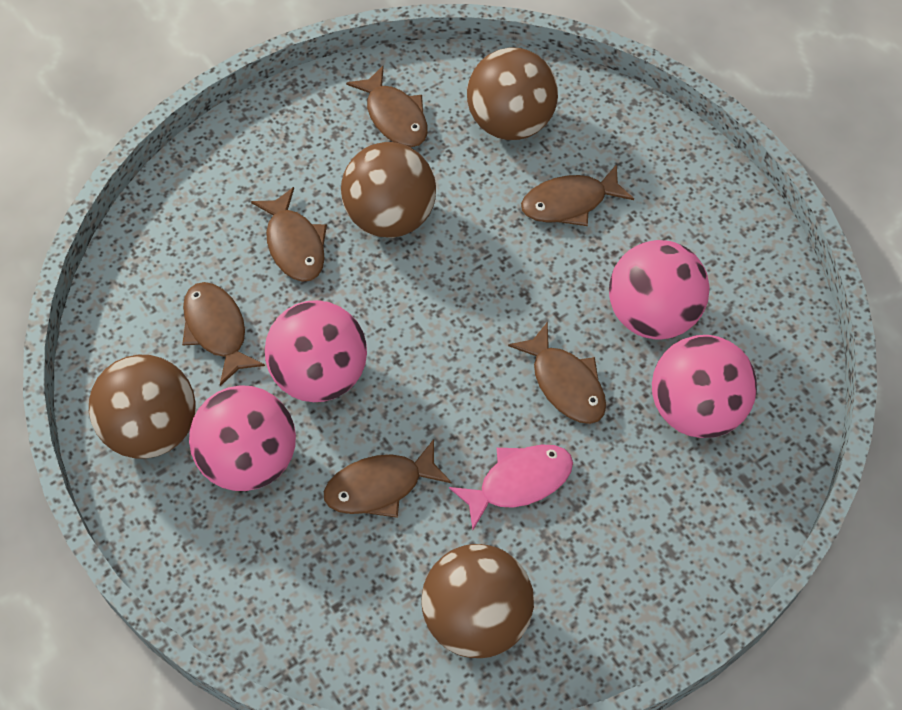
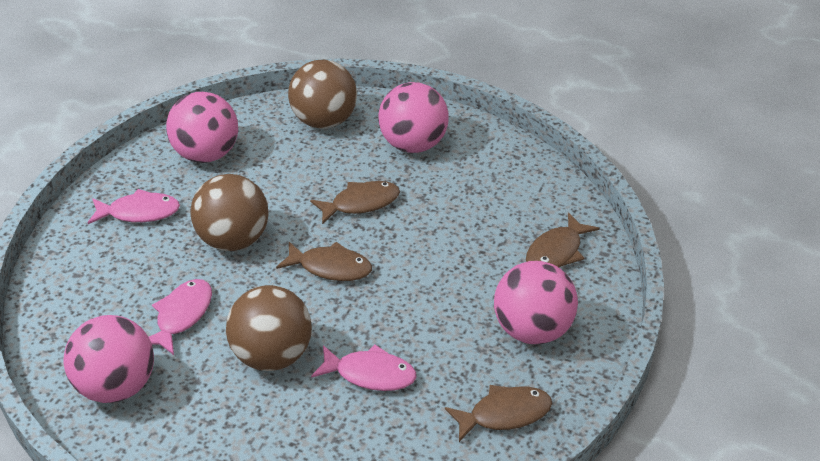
brown ball: [89,355,196,459] [341,142,436,238] [421,544,534,658] [467,48,558,140] = 4 -> [190,174,269,251] [226,285,312,371] [288,60,357,129] = 3
brown fish: [182,282,265,386] [251,187,327,282] [324,439,452,518] [346,66,428,147] [508,322,606,424] [521,164,634,226] = 6 -> [276,242,372,281] [310,181,400,224] [445,385,552,442] [526,212,599,267] = 4
pink fish: [449,445,573,530] = 1 -> [88,189,180,224] [149,279,212,355] [311,345,416,391] = 3

